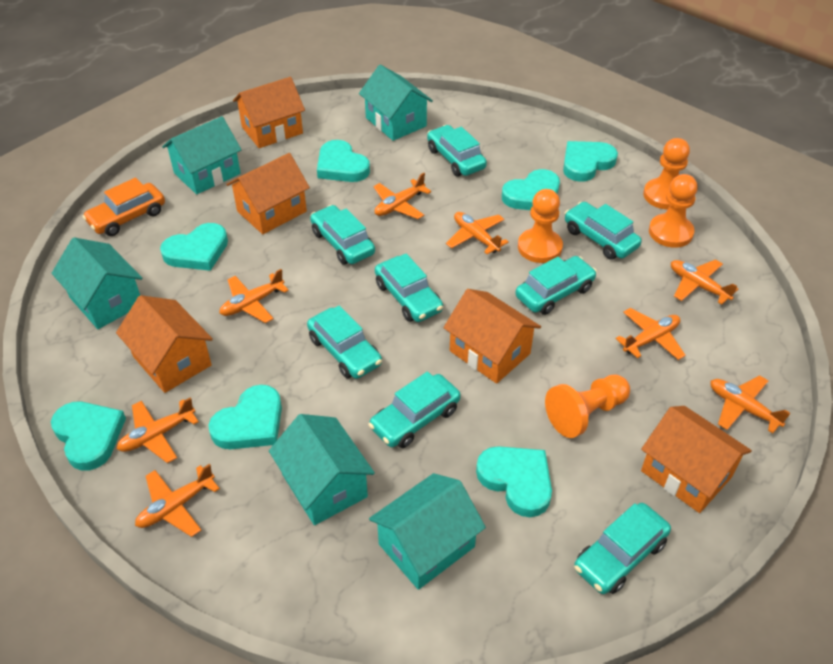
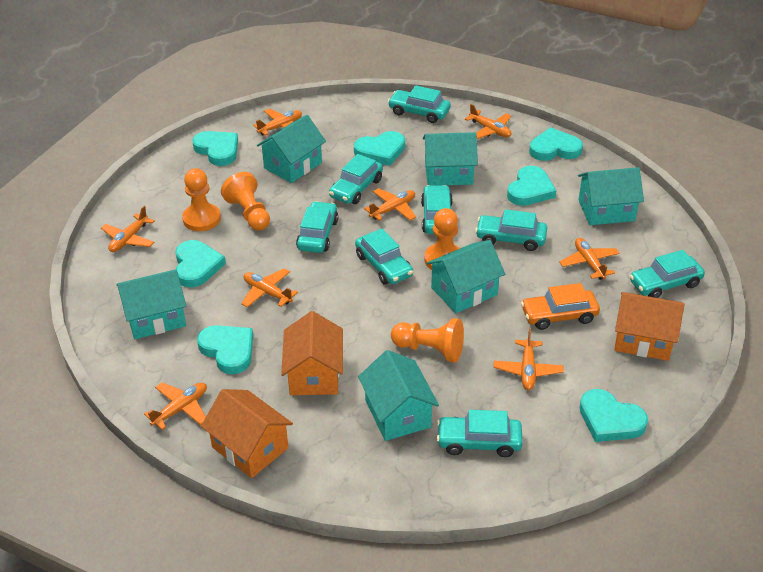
orange house: [116,295,213,393] [226,153,310,234] [233,77,305,148] [443,289,541,384] [641,406,752,513] = 5 -> [201,389,293,478] [281,311,343,395] [614,292,685,361] = 3
turquoise house: [52,237,142,329] [162,116,241,194] [269,414,375,525] [359,65,433,141] [369,473,486,590] = 5 -> [116,269,186,339] [257,115,326,183] [358,350,439,441] [423,132,478,186] [427,240,505,313] [578,167,644,225] = 6

